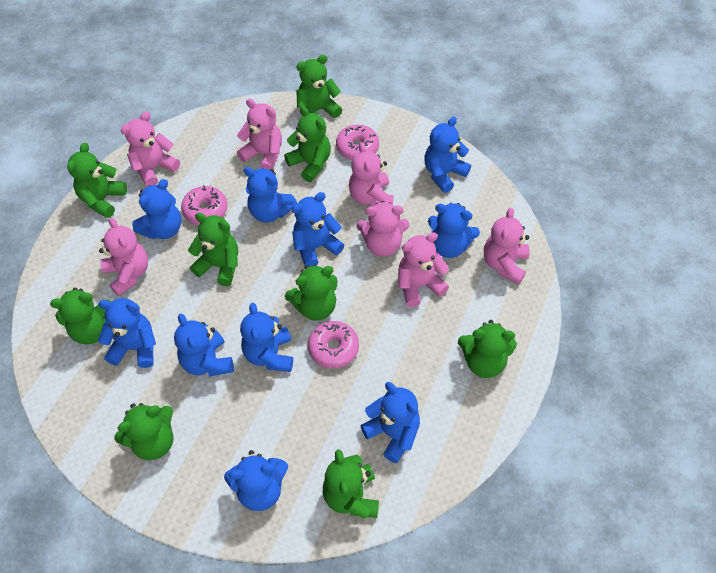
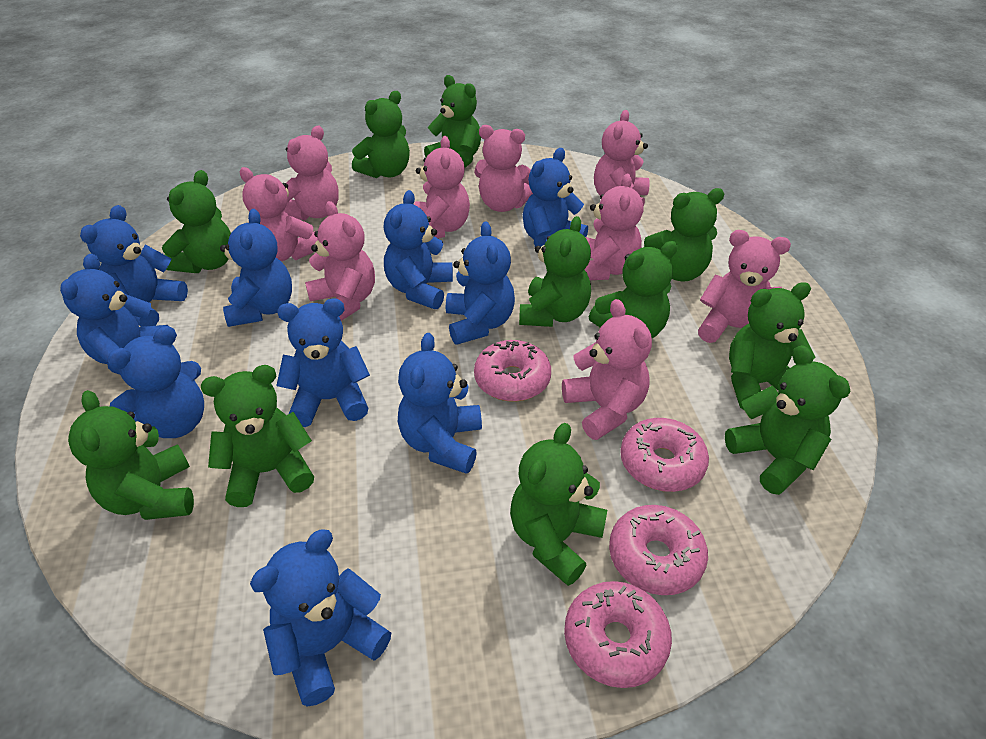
green teddy bear: [50,288,111,345] [67,143,127,218] [114,403,174,460] [188,213,238,286] [284,106,331,182] [285,265,338,321] [296,55,342,118] [323,449,379,519] [458,320,517,378] = 9 -> [68,390,194,520] [162,170,231,273] [201,365,314,507] [352,91,410,178] [424,75,481,168] [510,423,607,586] [519,216,591,327] [589,241,678,338] [644,188,724,281] [725,345,850,495] [729,282,815,410] = 11
pink donut: [181,185,227,225] [308,321,359,368] [336,125,379,160] = 3 -> [474,340,551,402] [564,581,672,688] [609,505,708,595] [620,418,709,492] = 4
pink teddy bear: [99,218,148,296] [121,111,180,187] [237,99,282,170] [349,142,394,207] [356,201,410,257] [398,232,449,307] [484,208,530,284] = 7 -> [240,167,317,261] [284,126,339,221] [305,201,375,321] [414,136,470,238] [474,125,533,212] [562,299,652,440] [584,174,643,280] [594,110,650,207] [698,230,791,343] = 9

